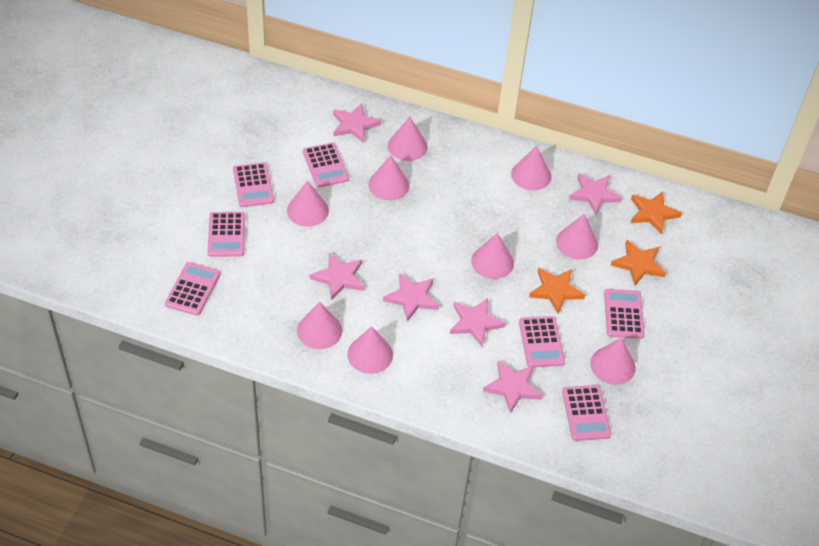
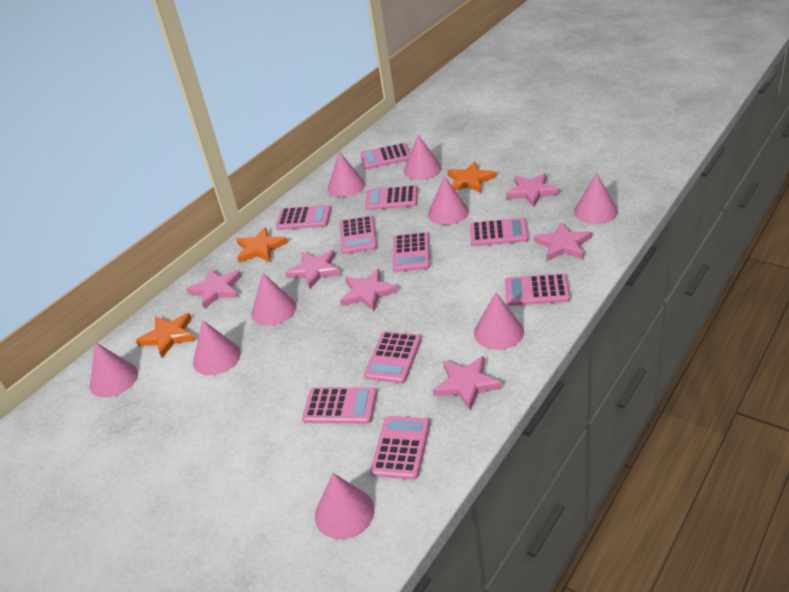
pink calculator: [165,262,220,316] [207,212,245,257] [233,162,274,207] [303,142,349,188] [519,316,565,367] [562,385,611,441] [604,289,645,339] = 7 -> [276,205,331,230] [302,387,377,424] [340,216,377,254] [360,143,410,169] [364,331,421,383] [365,185,418,210] [370,416,430,480] [393,232,430,272] [470,218,528,246] [505,273,570,306] = 10

